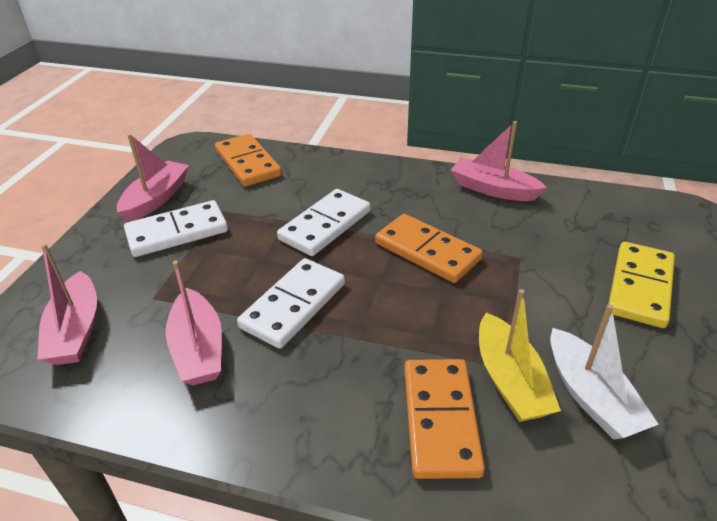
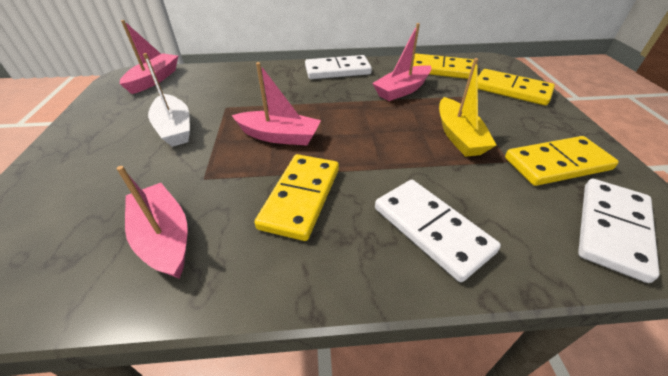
orange domino: [215,134,282,187] [375,214,483,283] [404,359,485,479] = 3 -> none = 0
yellow domino: [608,242,675,328] = 1 -> [254,154,339,241] [413,53,474,79] [478,69,555,105] [505,136,619,186] = 4

